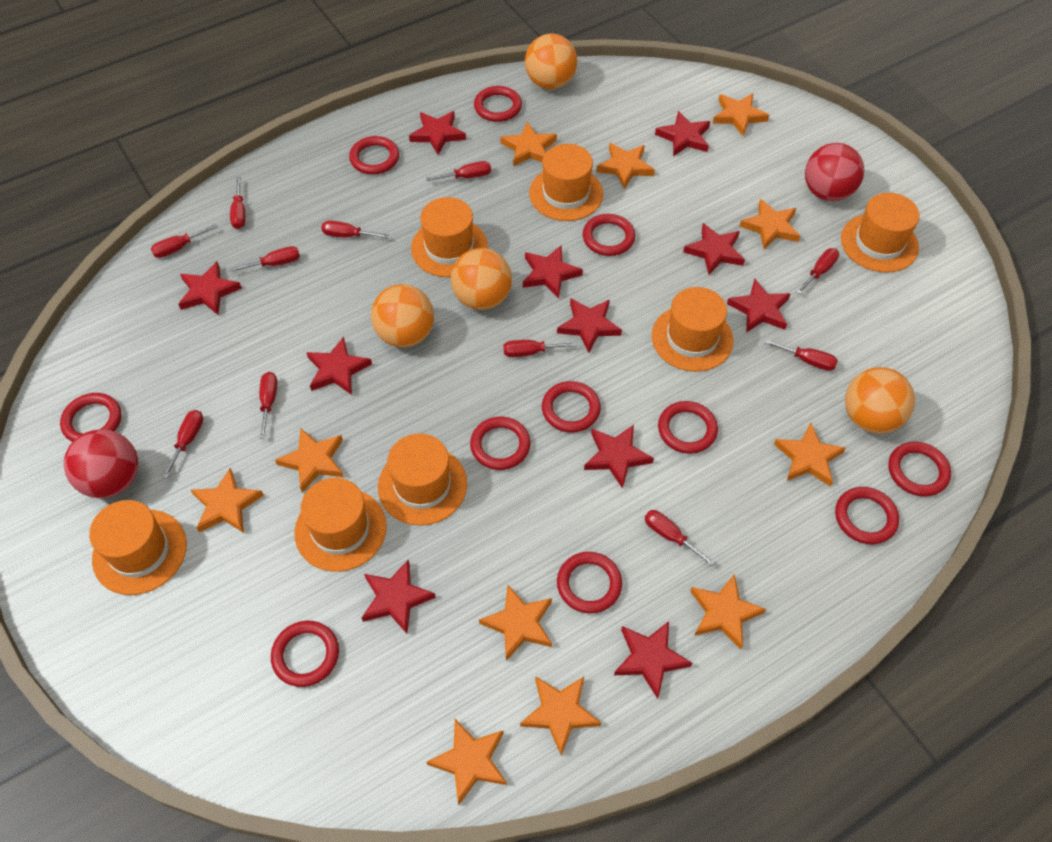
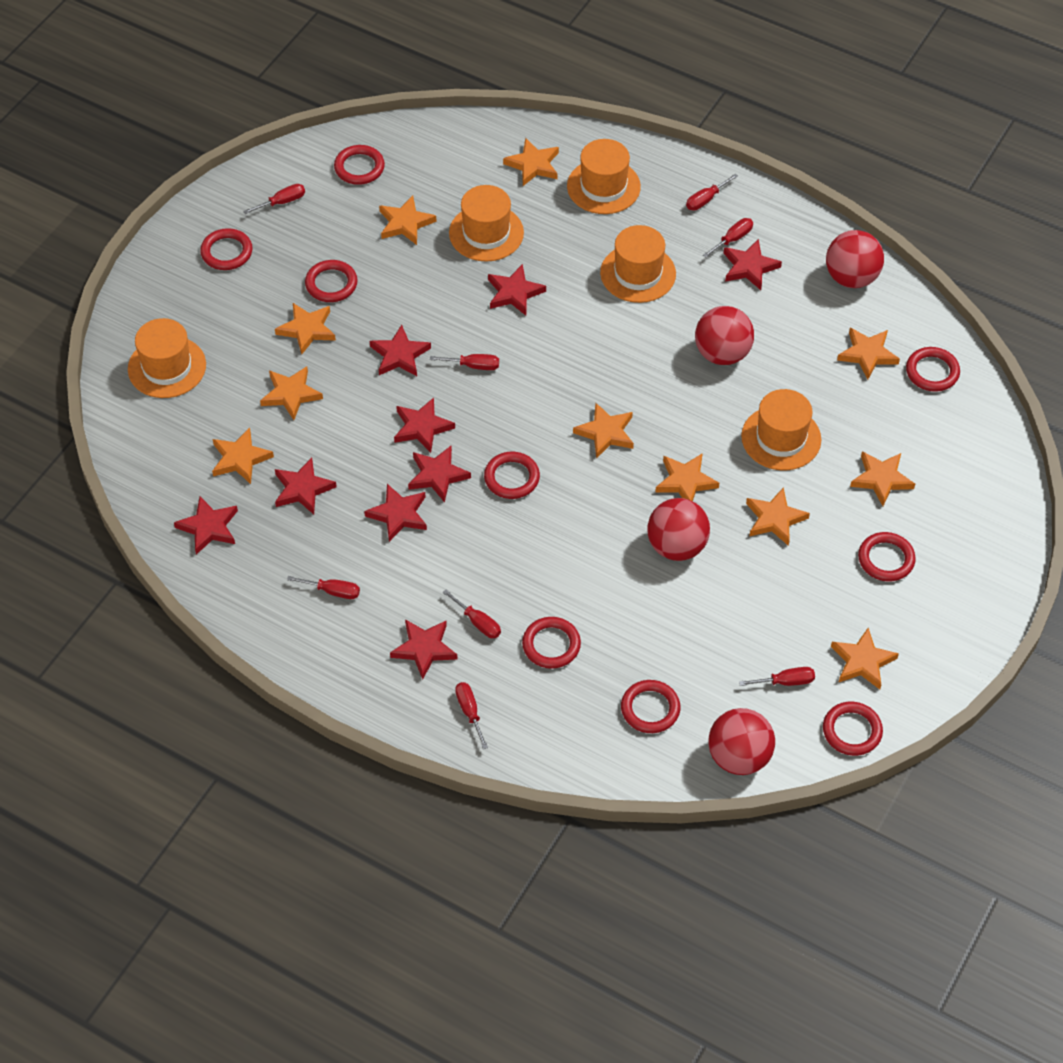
orange ball: [371,284,434,347] [451,248,512,310] [525,34,577,89] [845,367,915,434] = 4 -> none = 0
orange hat: [89,500,187,595] [294,478,387,572] [378,433,467,526] [411,197,488,277] [529,144,603,221] [651,287,734,372] [841,193,920,273] = 7 -> [128,318,206,398] [449,185,524,262] [567,139,641,214] [600,225,676,303] [741,389,821,470] = 5
red ball: [64,429,138,498] [805,143,865,201] = 2 -> [647,498,710,561] [695,306,754,365] [708,708,775,775] [826,230,884,288] = 4
red ring: [60,393,121,442] [271,621,339,687] [349,136,399,174] [470,417,530,470] [474,86,522,122] [542,381,601,433] [557,552,622,614] [583,214,635,256] [658,401,718,454] [835,487,899,544] [888,442,951,497] = 11 -> [200,228,253,270] [305,260,358,302] [334,145,385,185] [484,452,540,499] [522,617,581,669] [621,680,680,733] [823,702,883,756] [858,532,916,582] [906,347,960,392] = 9
red screwdriver: [151,224,218,258] [162,410,203,478] [230,177,245,229] [230,246,300,272] [259,372,277,439] [321,220,389,238] [426,161,491,181] [503,340,577,357] [645,510,715,566] [764,339,838,371] [796,248,839,294] = 11 -> [243,184,305,214] [287,576,360,599] [430,354,499,370] [442,589,501,638] [455,682,488,749] [686,174,738,210] [703,218,753,257] [739,667,815,686] = 8
red star: [178,261,242,315] [306,337,372,395] [362,559,436,634] [409,111,466,155] [523,245,583,298] [557,298,622,353] [584,425,654,489] [614,621,692,699] [655,111,710,156] [683,223,745,275] [727,279,790,333] = 11 -> [174,496,238,555] [275,458,337,514] [364,484,427,542] [370,325,431,376] [390,619,458,680] [394,397,455,453] [408,446,471,502] [488,264,546,315] [724,239,782,290] = 9

